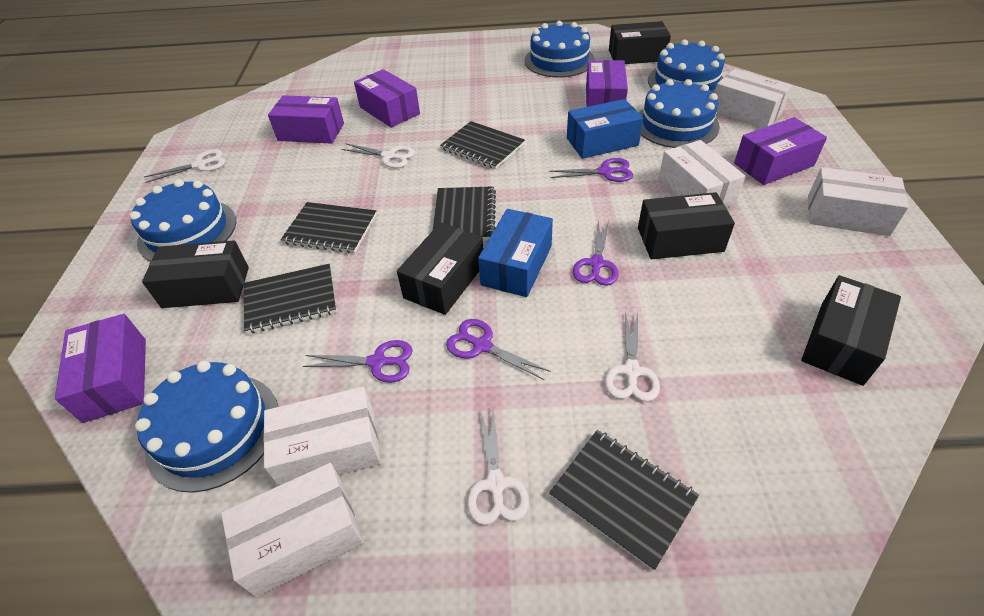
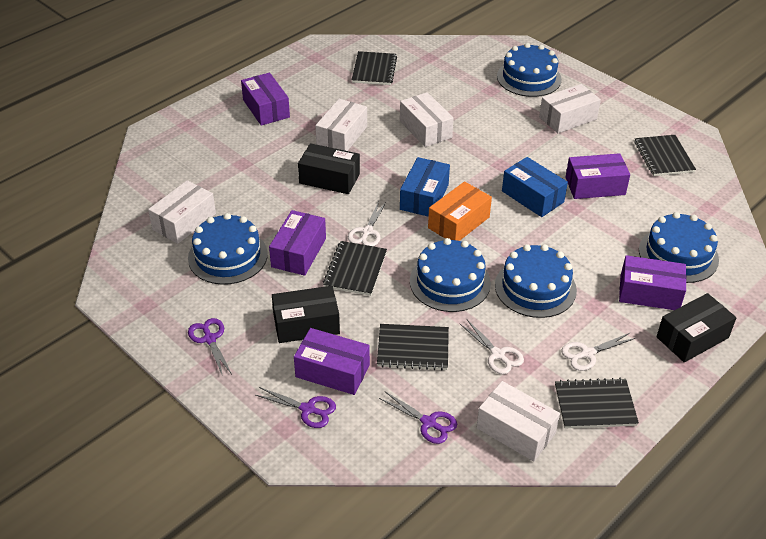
black box: [142,240,249,308] [397,223,483,315] [609,21,671,64] [638,192,735,259] [801,275,901,386] = 5 -> [272,286,340,343] [298,143,360,194] [656,293,737,362] = 3
orange box: none = 0 -> [428,181,492,241] = 1
purple scissors: [303,340,413,383] [446,319,551,380] [549,158,633,182] [573,220,619,286] = 4 -> [188,318,232,376] [256,387,336,428] [379,392,457,444] = 3
white scissors: [144,149,225,183] [341,143,415,168] [467,409,529,525] [605,312,660,402] = 4 -> [348,201,386,246] [460,319,524,374] [561,333,636,371] = 3

